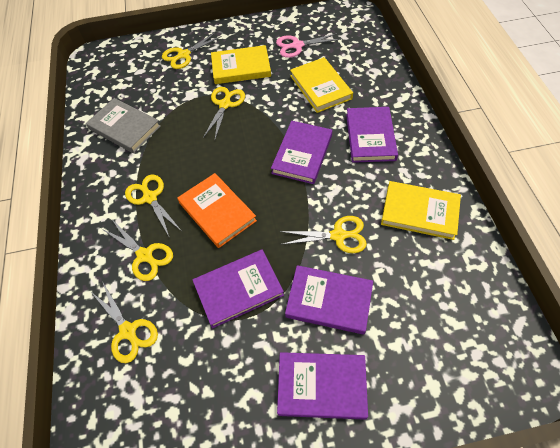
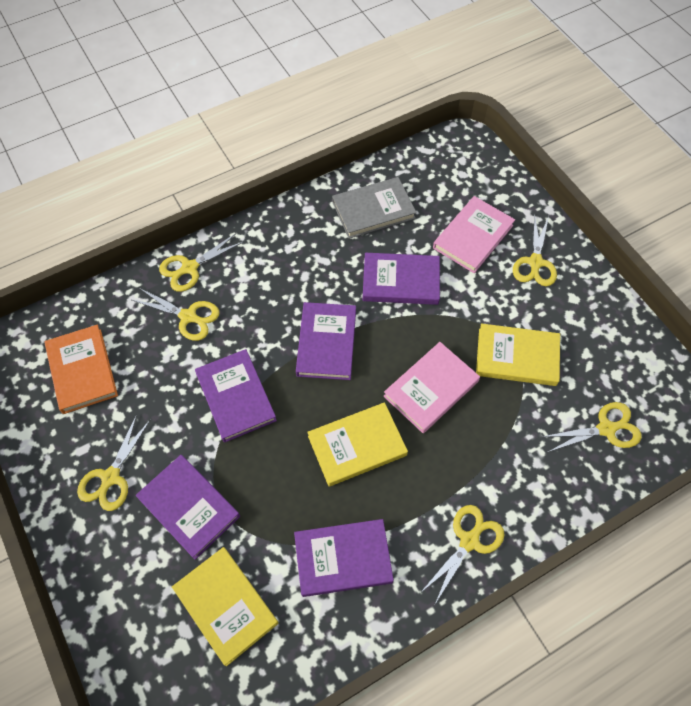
pink book: none = 0 -> [383,342,480,433] [433,196,515,273] = 2
pink scissors: [276,33,341,58] = 1 -> none = 0

